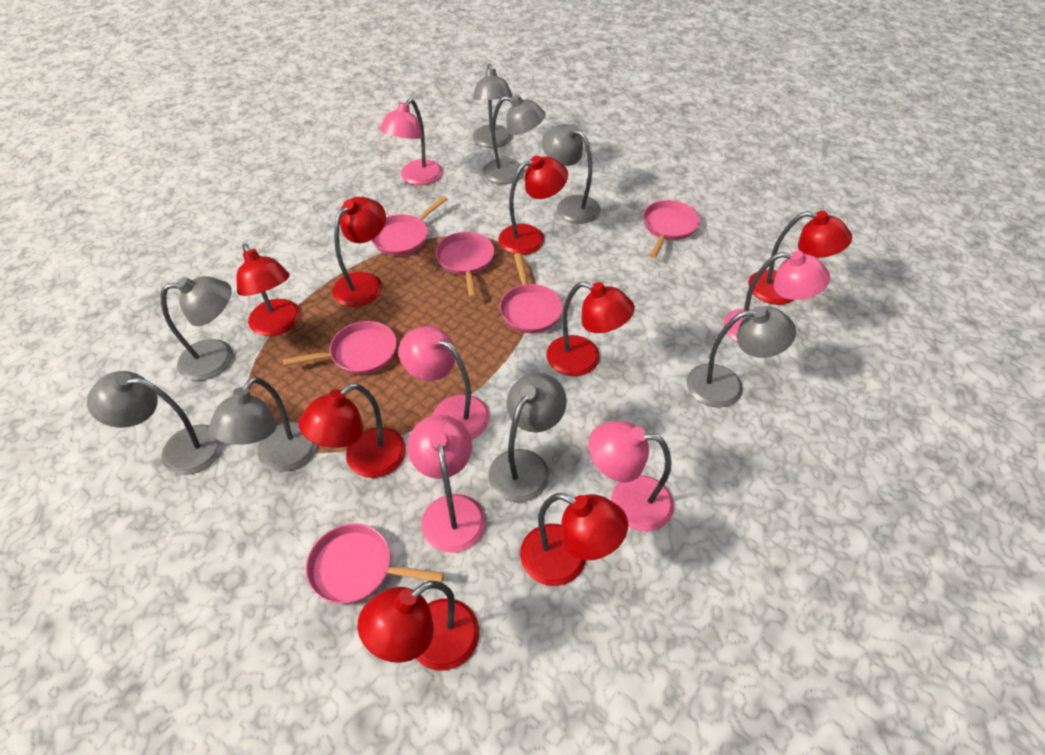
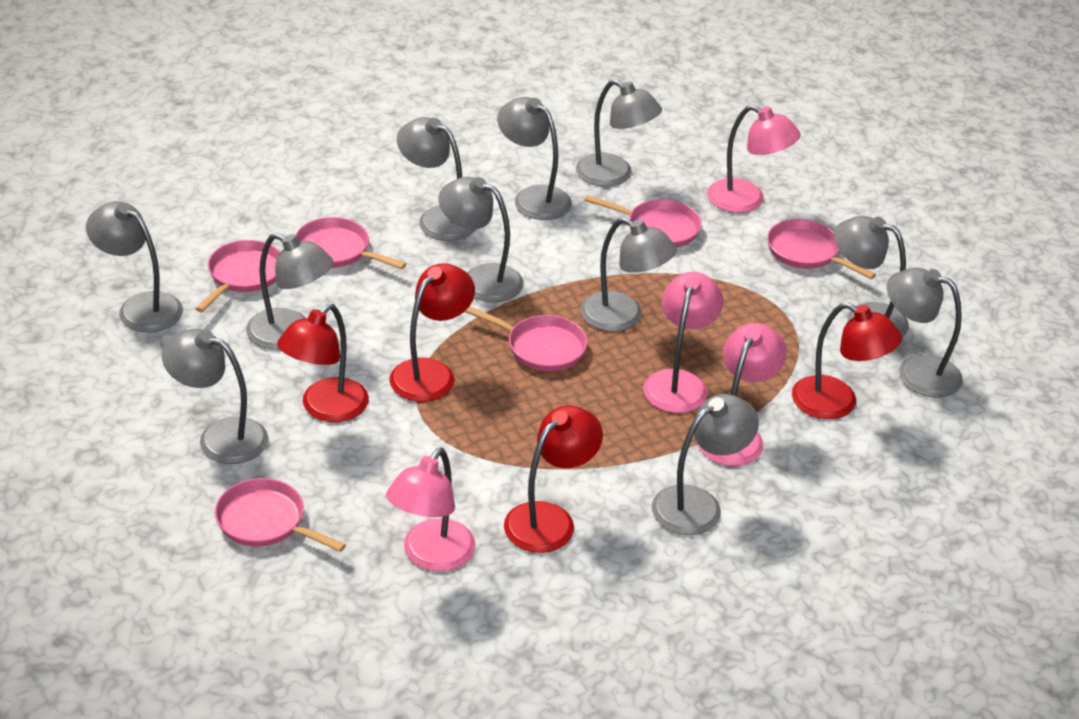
grey lamp: [87,371,223,475] [161,276,233,381] [209,377,318,472] [472,64,513,148] [483,95,546,184] [488,373,567,502] [542,124,601,224] [687,306,796,408] = 8 -> [86,201,183,332] [162,329,268,464] [246,233,333,350] [397,117,475,241] [439,177,524,302] [497,97,572,220] [576,79,662,187] [580,217,677,331] [652,394,759,535] [834,216,909,337] [887,268,963,398] = 11
pink lamp: [379,98,443,185] [398,326,490,439] [407,415,486,553] [589,421,674,531] [723,251,830,342] = 5 -> [386,448,476,572] [643,272,723,413] [697,323,787,466] [707,105,801,213] = 4
red lamp: [236,243,300,336] [299,383,406,478] [332,197,386,307] [358,581,479,671] [499,155,568,255] [520,493,628,586] [546,281,635,376] [749,211,852,305] = 8 -> [277,304,369,422] [389,263,475,402] [504,406,603,553] [792,302,902,419] = 4

